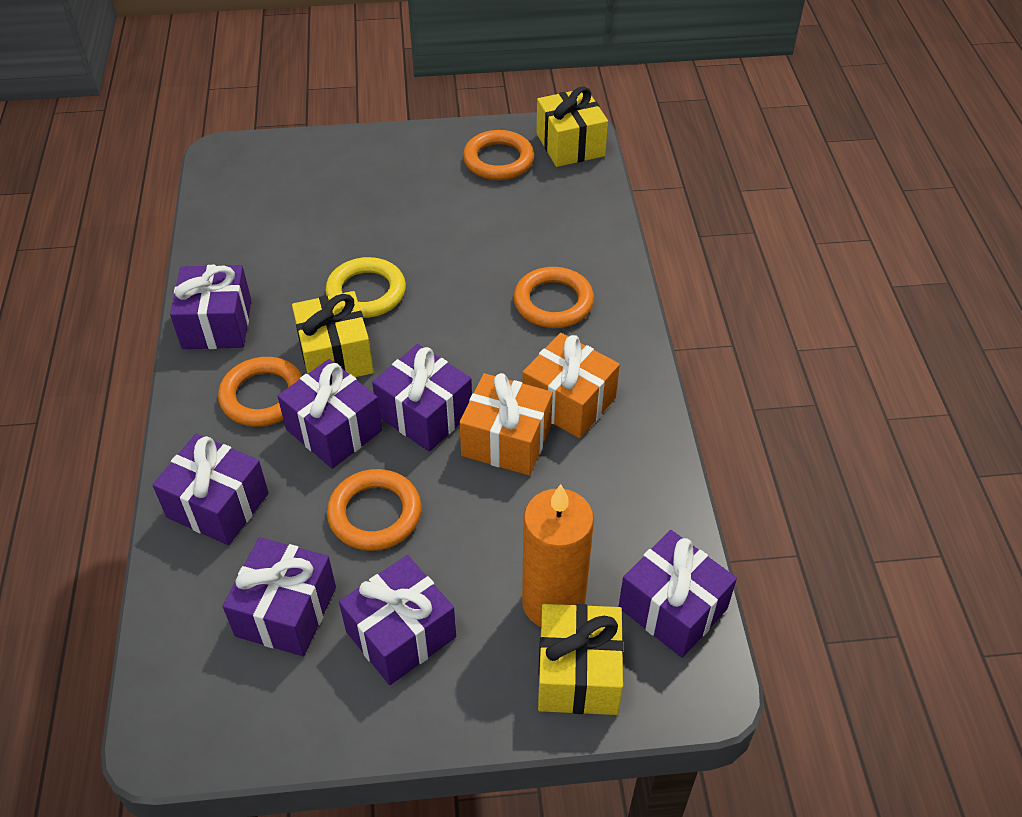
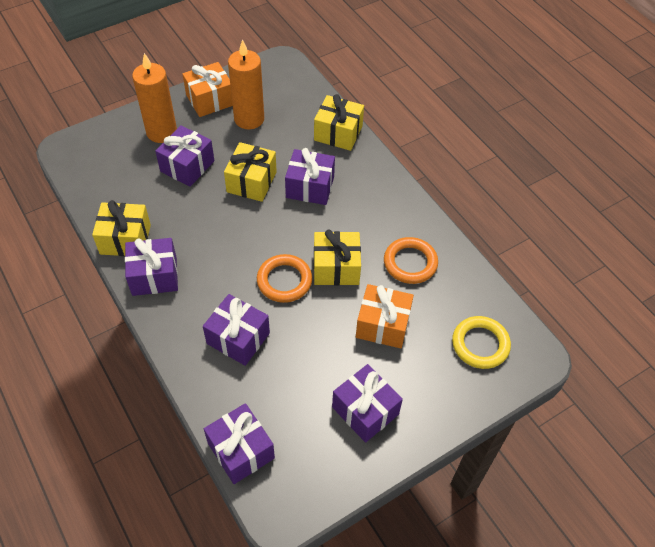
orange candle: [522,484,594,627] = 1 -> [132,53,177,143] [228,39,264,129] = 2
orange ring: [218,357,303,427] [327,469,421,551] [463,130,534,180] [514,267,594,328] = 4 -> [257,254,312,303] [384,237,438,284] = 2
purple gift: [152,434,269,545] [170,265,251,349] [222,537,336,656] [278,359,382,469] [339,555,456,685] [372,344,472,452] [619,530,737,658] = 7 -> [125,238,178,296] [155,125,214,187] [203,294,270,366] [204,403,275,484] [285,148,335,205] [332,364,403,443] = 6
yellow gift: [292,291,374,377] [537,87,608,167] [538,604,624,715] = 3 -> [92,200,151,256] [224,142,277,202] [314,94,364,151] [314,230,361,285] = 4

